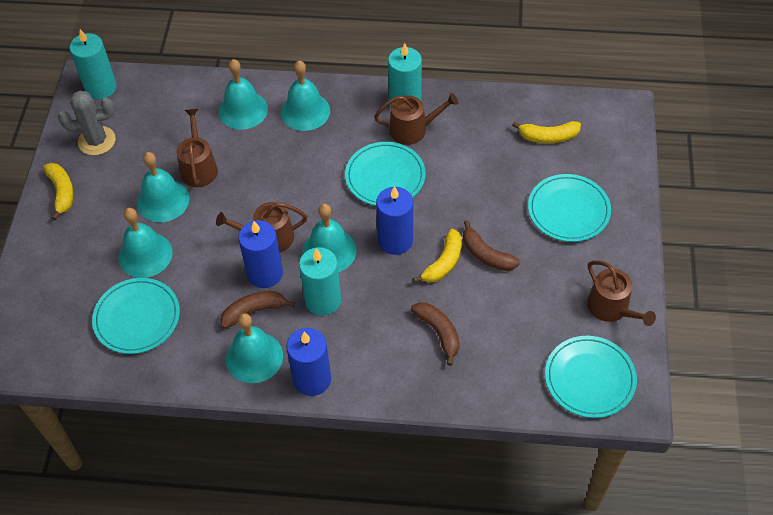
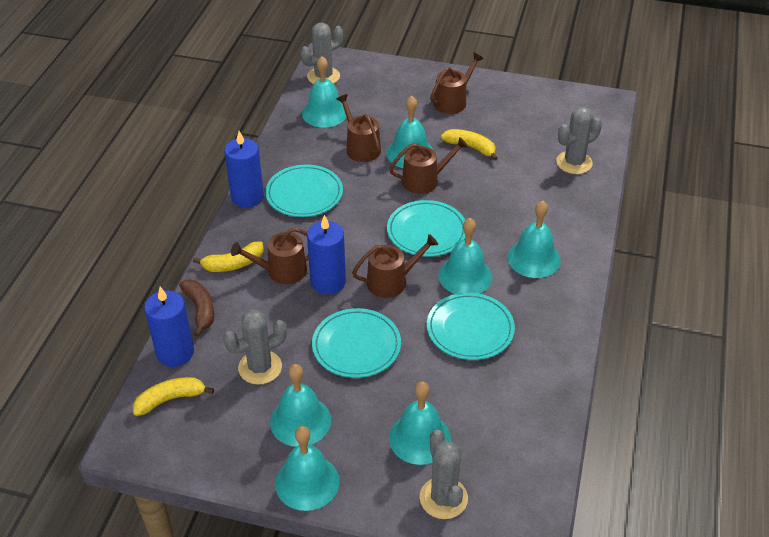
brown banana: [221,291,295,329] [411,302,460,366] [463,220,520,271] = 3 -> [179,279,214,337] = 1
brown watering can: [177,109,218,187] [216,202,307,252] [374,93,458,145] [587,261,656,326] = 4 -> [231,227,309,284] [337,94,381,162] [352,234,438,298] [389,137,468,194] [430,53,484,114] = 5
grey cactus: [58,91,116,155] = 1 -> [223,310,287,385] [301,23,343,84] [419,430,468,519] [556,107,602,174] = 4
turquoise bell: [118,208,173,278] [137,152,189,222] [219,59,268,130] [226,313,283,383] [281,61,330,131] [302,204,357,272] = 6 -> [270,364,331,447] [275,426,340,511] [302,56,346,128] [387,96,433,168] [389,381,451,465] [438,218,492,294] [507,200,561,278] = 7
turquoise candle: [69,29,117,99] [299,247,341,316] [388,43,422,106] = 3 -> none = 0

